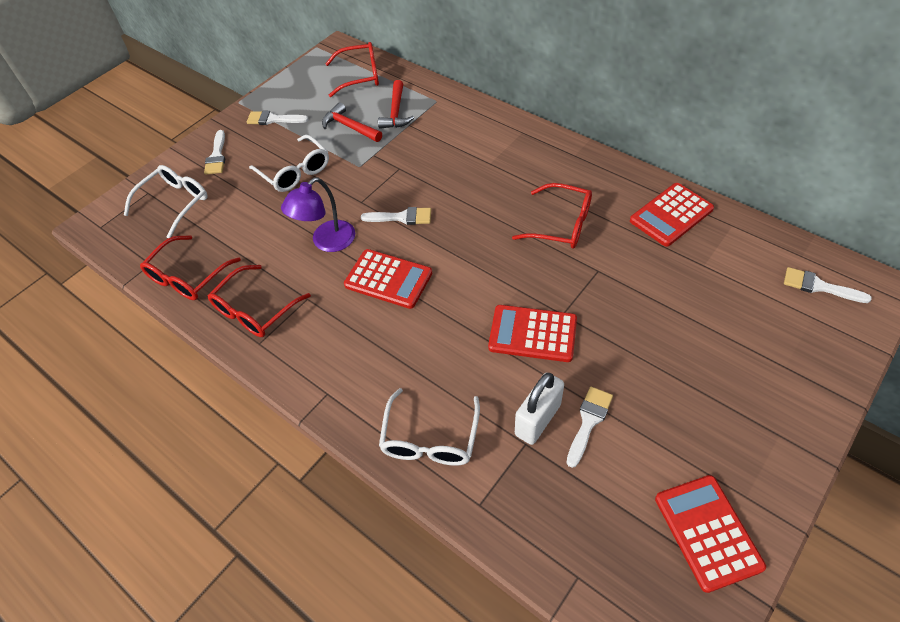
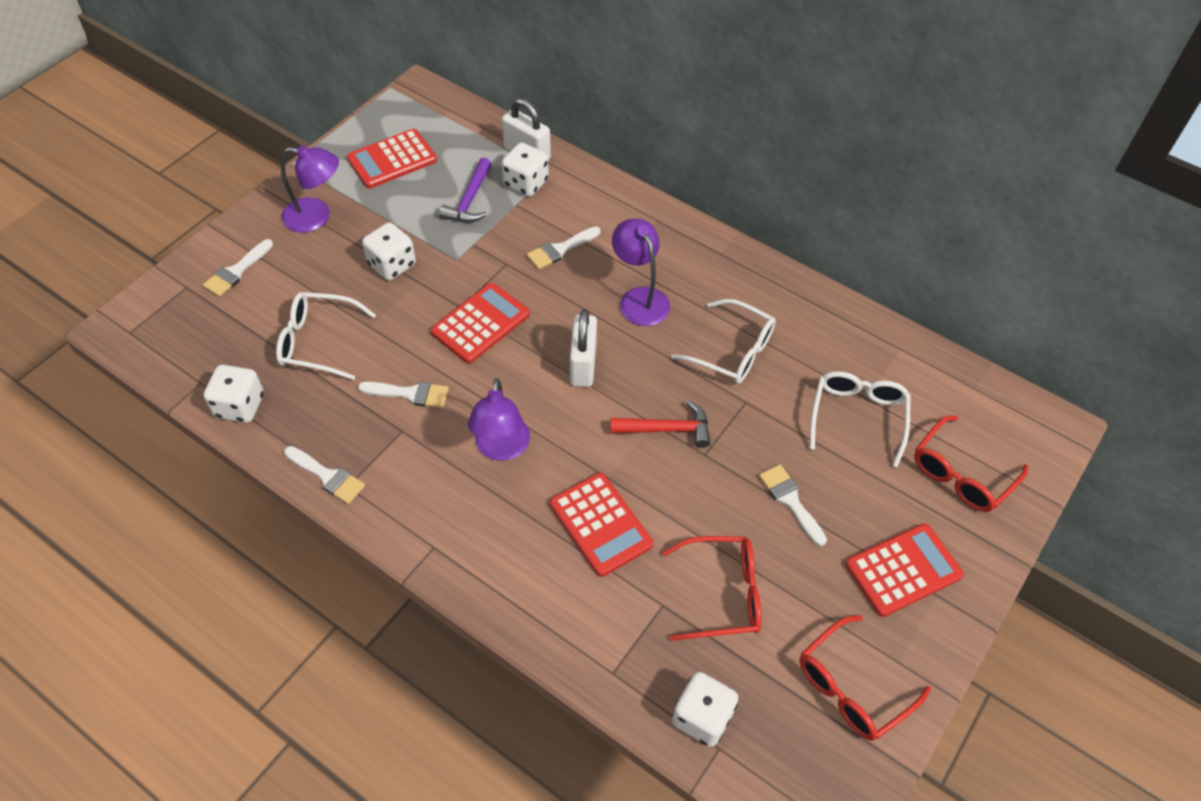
purple hammer: none = 0 -> [439,158,492,222] = 1
purple lamp: [281,177,355,252] = 1 -> [281,145,339,233] [468,378,530,461] [612,219,670,326] = 3
red glasses: [140,235,241,300] [208,265,311,337] [325,42,379,97] [512,183,592,249] = 4 -> [662,536,761,641] [799,615,931,741] [914,416,1028,512] = 3
red hammer: [322,102,382,142] [378,80,414,129] = 2 -> [610,401,710,448] = 1
white dice: none = 0 -> [204,365,264,423] [362,222,416,280] [502,142,549,197] [672,672,739,747] = 4
white padlock: [515,373,564,445] = 1 -> [502,98,551,160] [570,309,597,387] = 2

